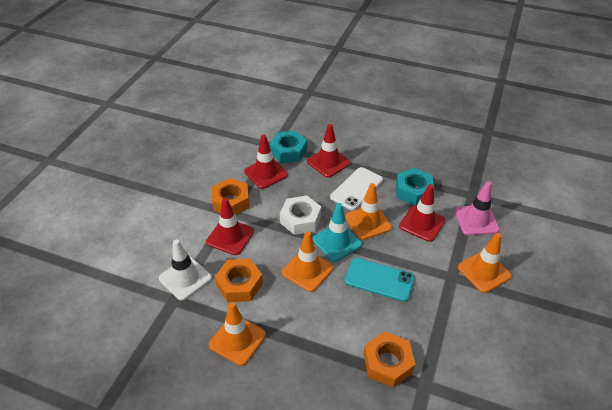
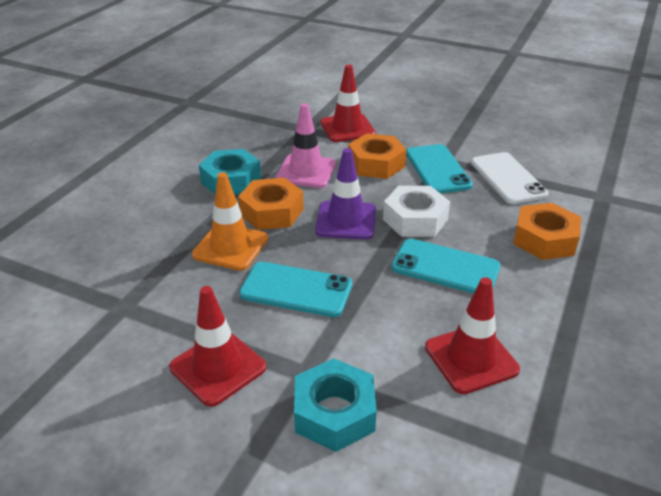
orange traffic cone: [209,302,266,366] [282,231,333,292] [345,183,392,240] [458,233,512,293] = 4 -> [192,172,268,271] = 1
purple traffic cone: none = 0 -> [315,148,376,240] = 1
red traffic cone: [206,198,254,255] [244,134,288,189] [307,124,350,178] [399,184,446,242] = 4 -> [169,286,266,407] [320,65,376,142] [425,277,520,394] = 3
turquoise phone: [344,258,415,302] = 1 -> [239,262,352,317] [391,239,501,293] [406,144,473,193] = 3
turquoise traffic cone: [313,203,362,262] = 1 -> none = 0
white traffic cone: [159,239,212,301] = 1 -> none = 0

